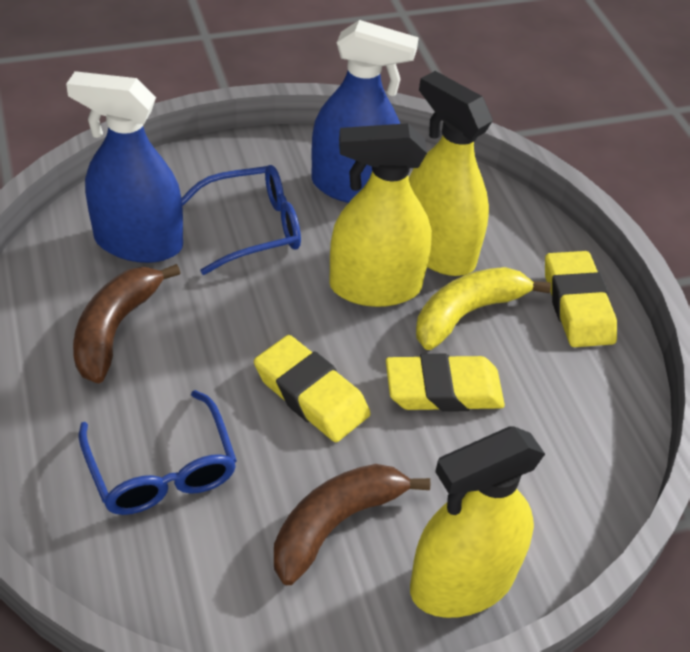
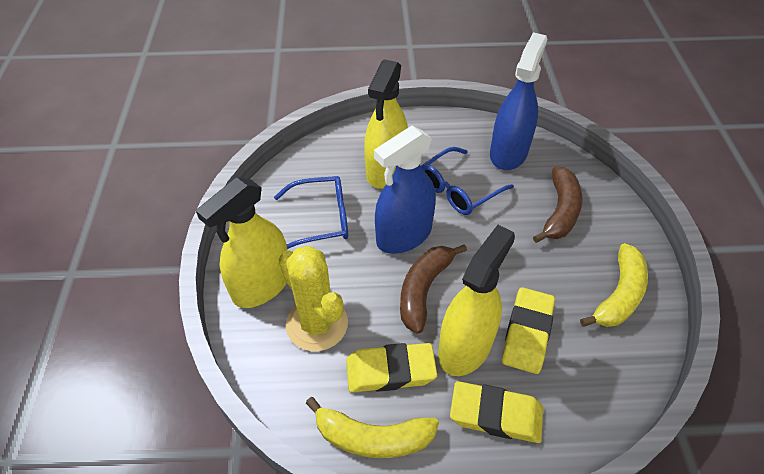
yellow banana: [416,267,551,350] = 1 -> [306,397,439,458] [580,243,648,327] = 2
yellow cactus: none = 0 -> [279,246,348,351] = 1

